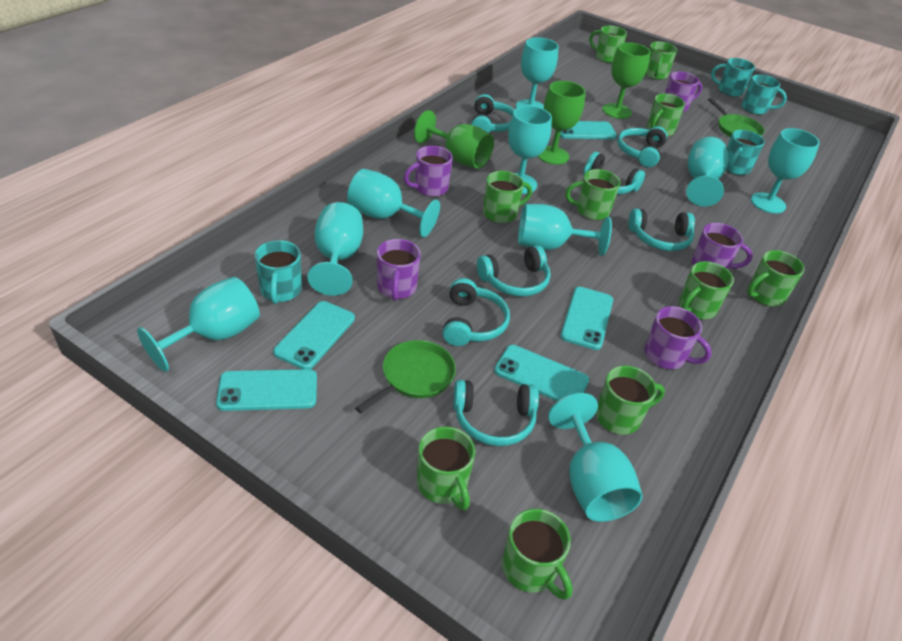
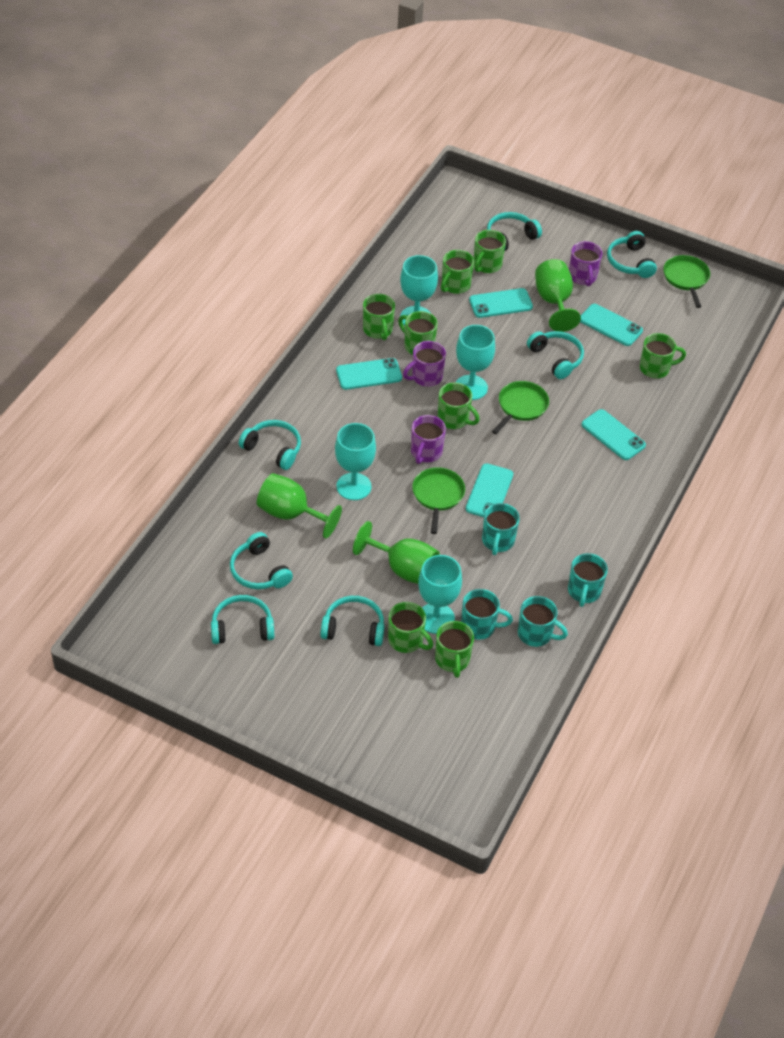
green mug: [417,426,475,511] [483,171,532,223] [502,509,573,600] [565,169,620,220] [589,26,627,63] [596,365,665,435] [645,41,677,80] [647,94,685,136] [679,261,734,320] [747,250,805,307] = 10 -> [363,294,395,340] [388,602,433,653] [398,311,438,355] [435,621,474,678] [438,382,479,429] [441,250,474,294] [474,230,506,273] [640,333,686,378] = 8
green pan: [355,340,456,413] [708,98,764,137] = 2 -> [412,467,465,534] [492,381,549,434] [663,255,710,308] = 3
purple mug: [377,239,421,301] [404,146,453,197] [644,306,712,369] [665,72,702,112] [691,223,753,270] = 5 -> [403,341,446,387] [411,415,446,464] [569,241,603,287] = 3
turquoise goblet: [137,277,260,372] [308,202,363,296] [347,169,440,237] [508,106,552,194] [516,37,559,109] [518,204,612,256] [548,393,643,522] [686,137,729,206] [751,128,820,214] = 9 -> [335,423,376,500] [400,255,438,325] [418,555,462,634] [456,325,495,400] = 4

